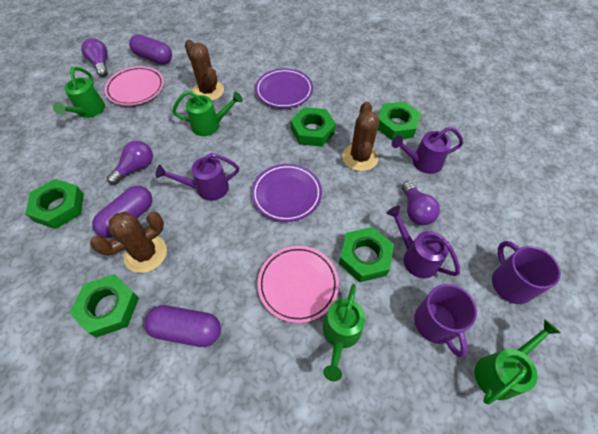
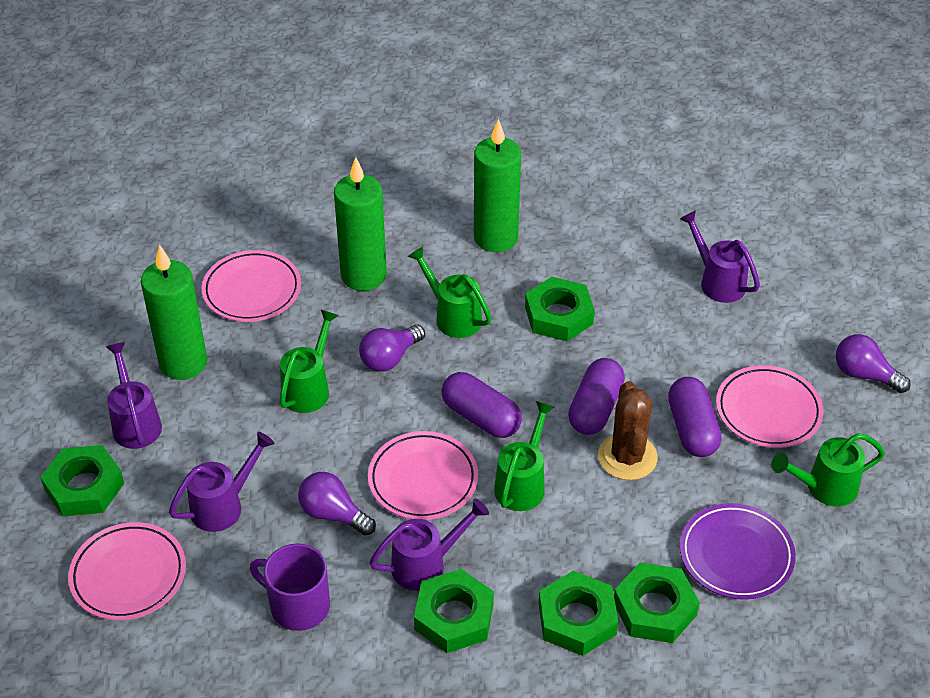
brown cactus: [90,212,167,273] [185,40,224,101] [342,102,379,171] = 3 -> [598,381,658,480] = 1
green candle: none = 0 -> [141,244,207,380] [334,157,387,291] [474,119,521,252] = 3
pink plate: [104,66,164,106] [257,246,339,323] = 2 -> [68,522,186,621] [202,250,301,322] [368,431,478,520] [716,365,824,448] = 4
purple mug: [414,284,477,357] [492,241,561,304] = 2 -> [250,543,330,631] = 1
purple plate: [251,164,322,222] [255,68,313,108] = 2 -> [680,503,796,600] = 1
purple watering can: [156,153,239,201] [387,206,460,278] [392,127,463,174] = 3 -> [106,342,162,449] [169,432,275,532] [369,498,489,591] [680,210,760,303] = 4

